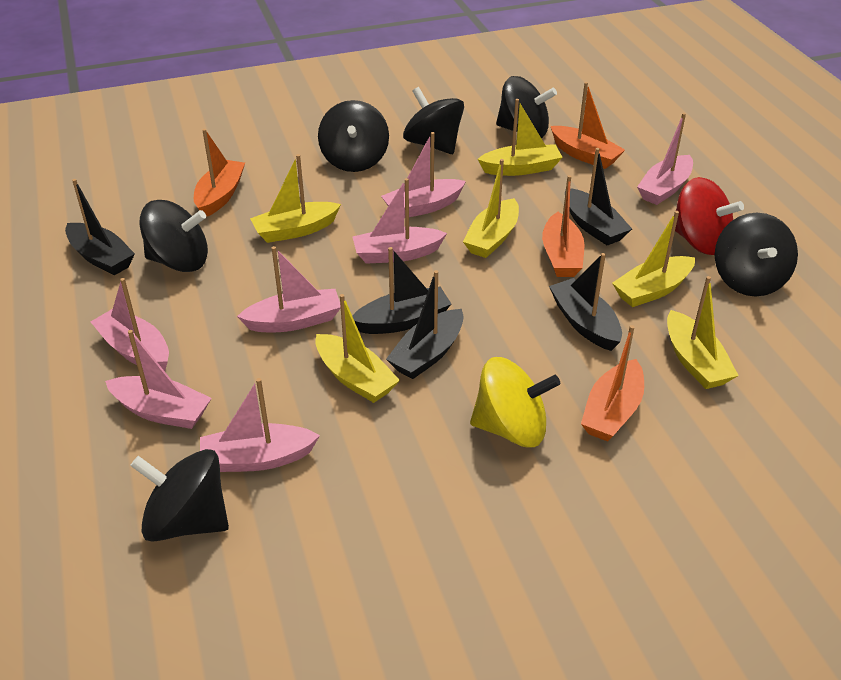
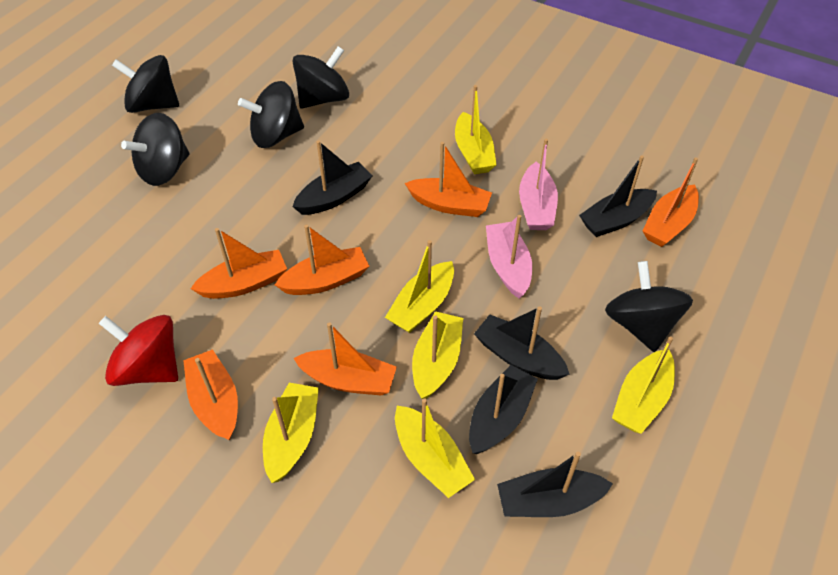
black spinning top: [130,449,229,542] [140,200,208,272] [318,100,389,172] [403,87,464,154] [496,76,557,138] [715,213,798,296] = 6 -> [112,55,179,113] [121,113,190,186] [238,81,304,148] [292,46,349,109] [605,261,693,352] = 5
orange boat: [194,129,245,217] [542,175,584,277] [551,82,625,169] [581,325,644,442] = 4 -> [183,349,238,440] [190,228,287,299] [275,225,369,295] [293,322,397,396] [405,142,492,217] [643,157,699,247] = 6
pink boat: [91,278,169,371] [105,330,212,429] [200,378,320,472] [237,246,341,332] [353,178,447,264] [381,132,466,218] [637,113,693,205] = 7 -> [486,215,532,298] [519,139,558,230] = 2
yellow spinning top: [470,357,560,448] = 1 -> none = 0

